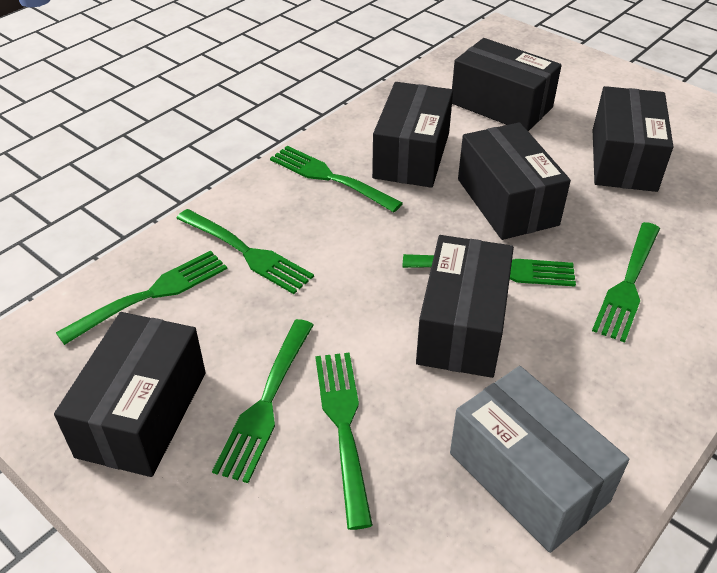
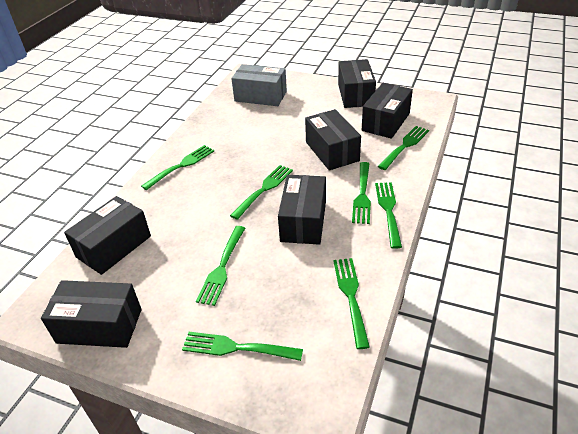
green fork: [56,251,227,345] [176,209,314,294] [212,319,313,483] [270,146,403,212] [315,352,373,530] [403,254,576,287] [592,222,660,343] = 7 -> [141,145,214,190] [182,332,303,361] [196,226,245,306] [230,165,293,220] [333,258,370,349] [352,162,371,224] [375,182,402,249] [378,126,429,170] = 8

